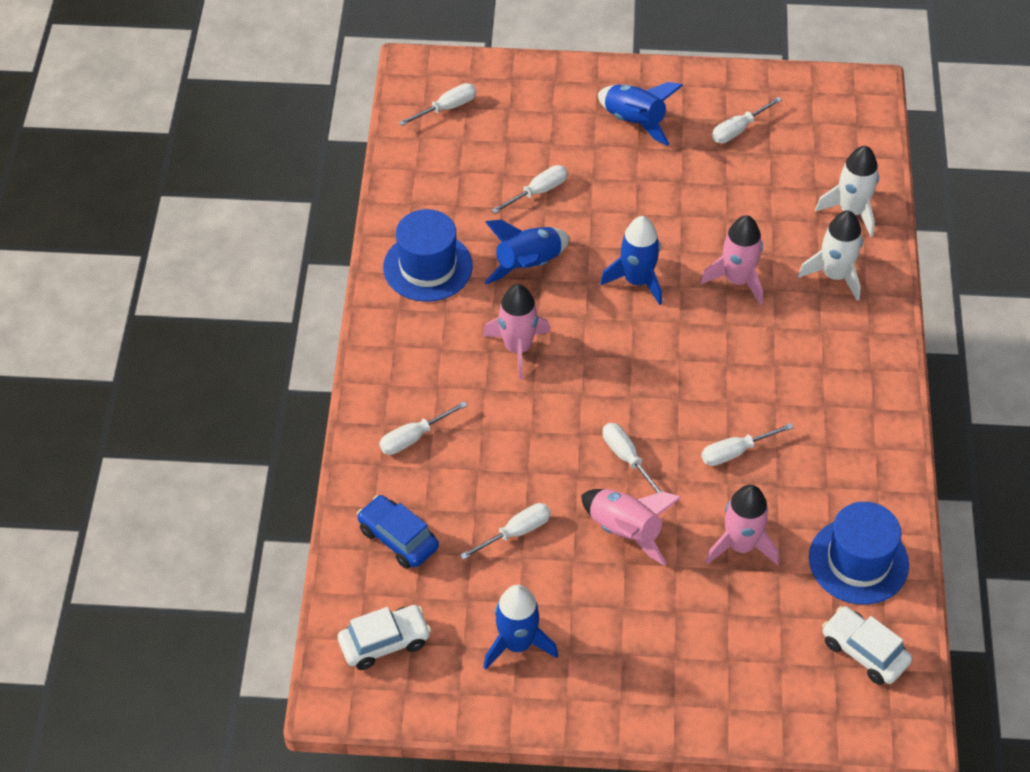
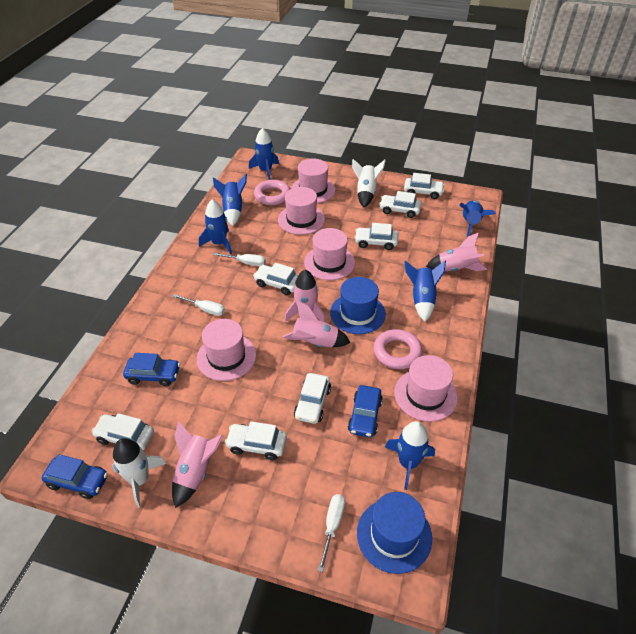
blue car: [357,495,439,569] = 1 -> [42,454,108,499] [123,353,180,386] [348,385,383,437] = 3
blue rocket: [483,585,558,670] [484,220,570,284] [598,82,683,146] [600,216,662,305] = 4 -> [199,199,232,254] [213,174,247,226] [249,128,279,180] [385,421,435,490] [404,261,446,322] [459,200,496,237] = 6
pink hat: none = 0 -> [197,319,256,381] [278,187,325,235] [291,158,336,203] [304,228,355,280] [394,355,458,422] = 5
pink ring: none = 0 -> [254,180,290,205] [374,329,422,369] = 2
white car: [338,605,431,670] [822,606,912,685] = 2 -> [91,413,154,450] [225,421,287,460] [253,263,298,295] [294,373,331,424] [354,223,398,250] [379,191,422,218] [404,173,445,199] = 7
white screwdriver: [379,401,467,455] [399,83,476,126] [460,503,551,560] [492,165,568,213] [603,423,663,494] [701,423,794,466] [712,97,782,143] = 7 -> [173,294,225,316] [214,253,266,266] [318,494,345,572] = 3

